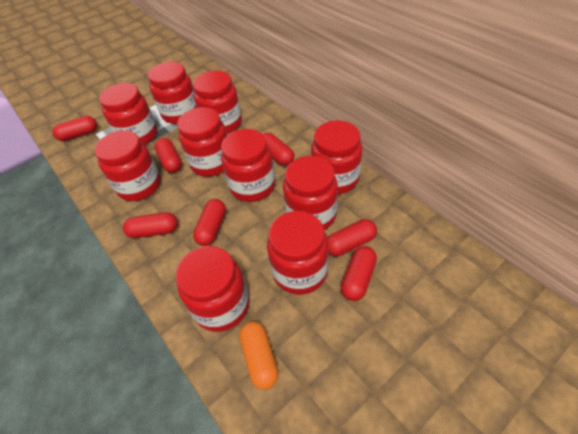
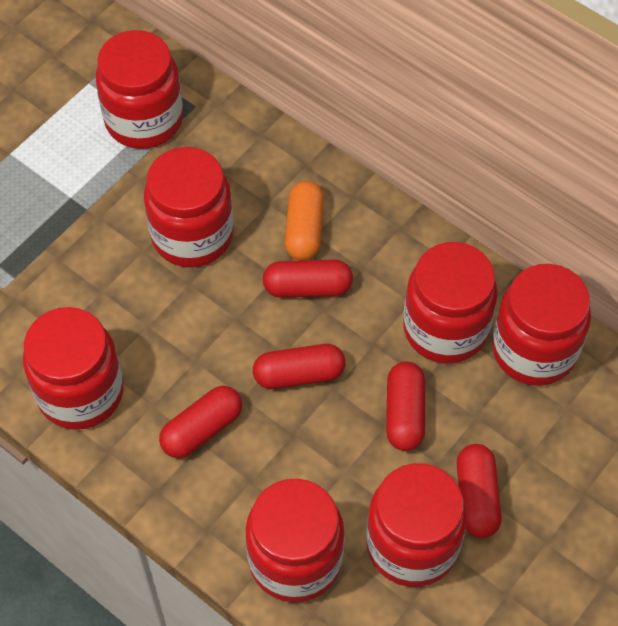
red capsule: [52,116,97,141] [123,212,178,238] [155,138,182,173] [193,199,226,246] [263,133,294,166] [327,219,377,257] [341,246,377,301] = 7 -> [159,386,242,458] [253,344,345,389] [263,260,353,298] [386,362,425,451] [457,444,502,538] = 5
red jar: [95,130,161,201] [99,83,157,144] [148,62,196,124] [176,246,250,332] [177,107,227,177] [193,70,242,134] [221,129,275,202] [267,211,329,295] [283,156,338,230] [311,120,362,194] = 10 -> [23,307,124,430] [96,30,183,149] [144,147,234,268] [245,478,344,603] [366,463,467,587] [403,242,498,364] [492,264,591,386] = 7

